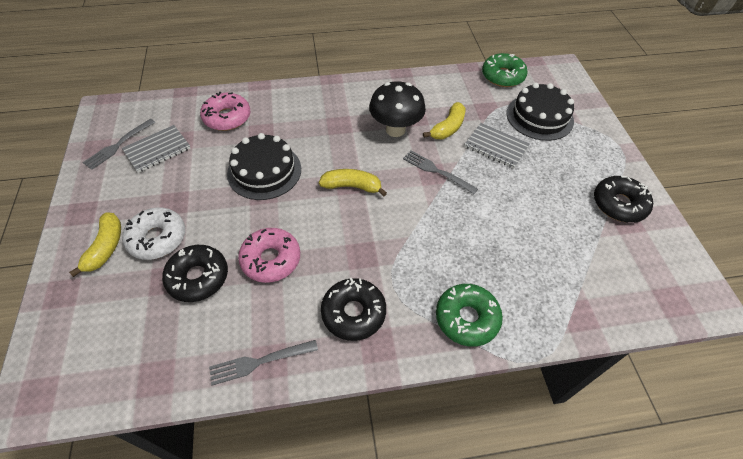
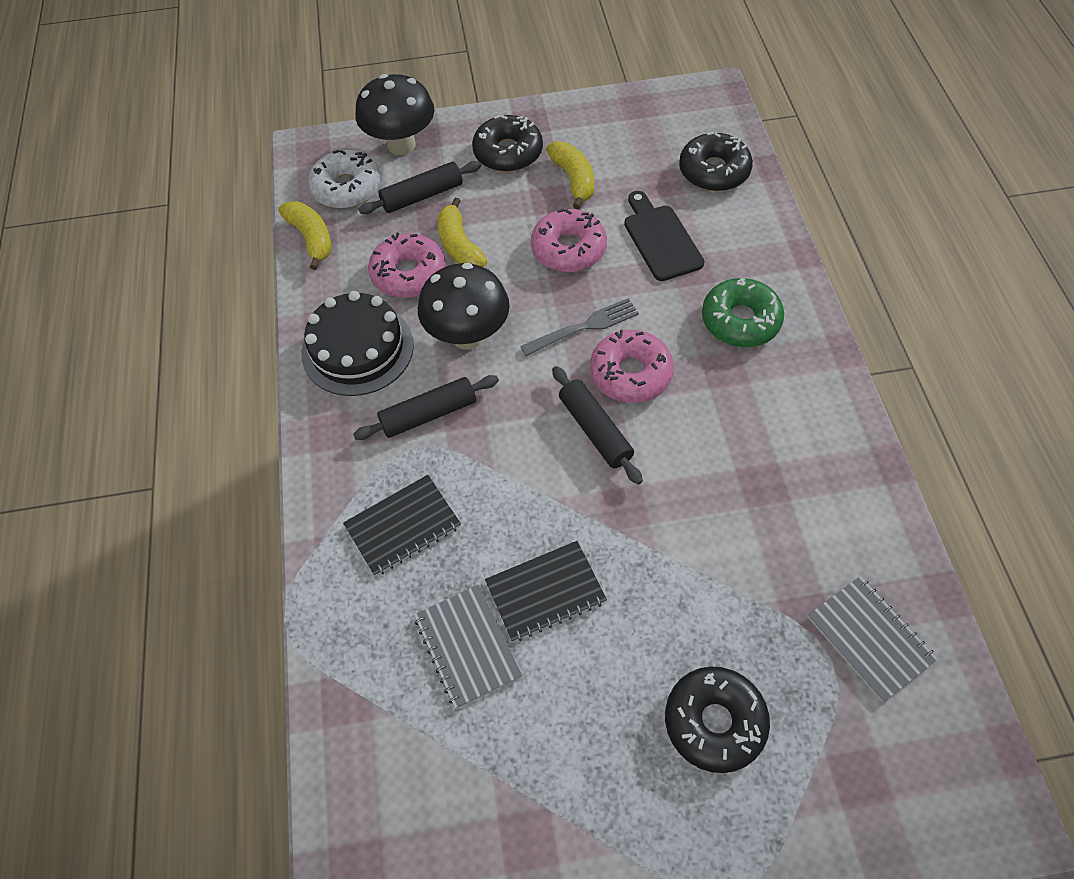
black cake: [227,133,301,200] [507,83,574,141] = 2 -> [301,291,414,396] = 1
black cutting board: none = 0 -> [624,191,704,281] = 1
black mushroom: [369,82,426,137] = 1 -> [355,74,434,155] [418,263,510,350] = 2
black notebook: none = 0 -> [343,475,461,576] [485,541,607,642] = 2
black rolling pin: none = 0 -> [353,375,499,440] [358,161,481,214] [552,366,643,485] = 3
green donut: [436,284,503,347] [482,53,528,87] = 2 -> [702,278,784,347] = 1
grey fork: [83,119,155,170] [209,340,318,386] [403,150,478,194] = 3 -> [520,298,639,356] = 1
pink donut: [200,92,250,131] [238,228,300,283] = 2 -> [368,233,446,298] [531,209,607,272] [590,330,674,403] = 3

